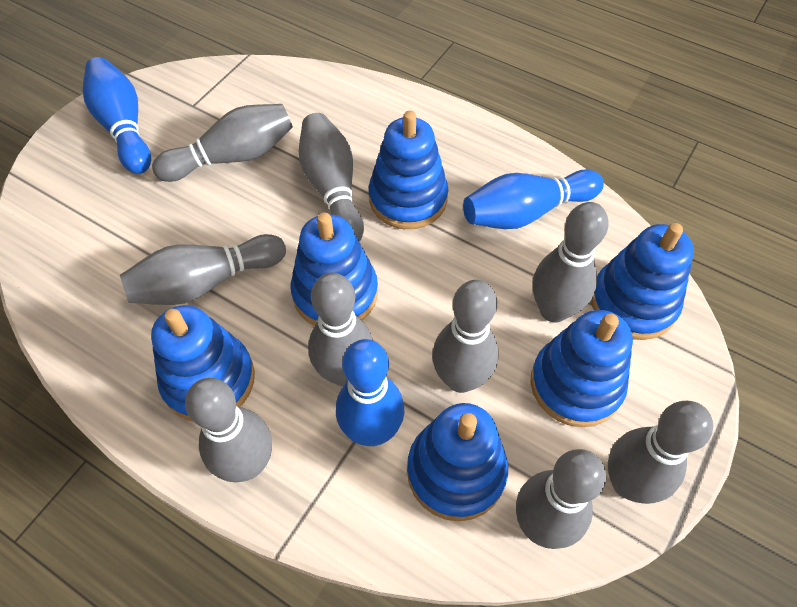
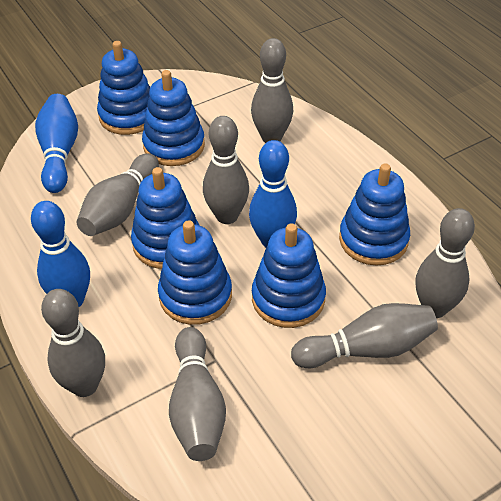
grey bowling pin: [120,234,286,305] [152,104,293,182] [185,378,272,482] [299,113,364,242] [308,273,373,386] [432,280,499,393] [516,449,606,549] [533,202,609,323] [608,401,713,504] = 9 -> [41,289,105,397] [76,153,159,236] [169,327,226,461] [203,116,249,224] [251,38,293,143] [291,303,438,368] [415,208,475,318] = 7

